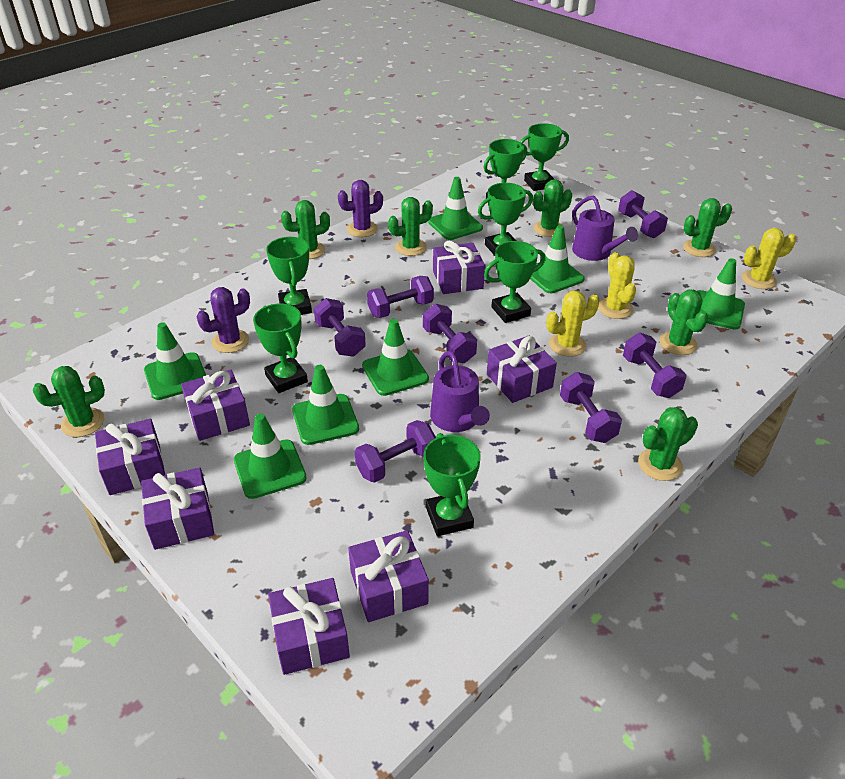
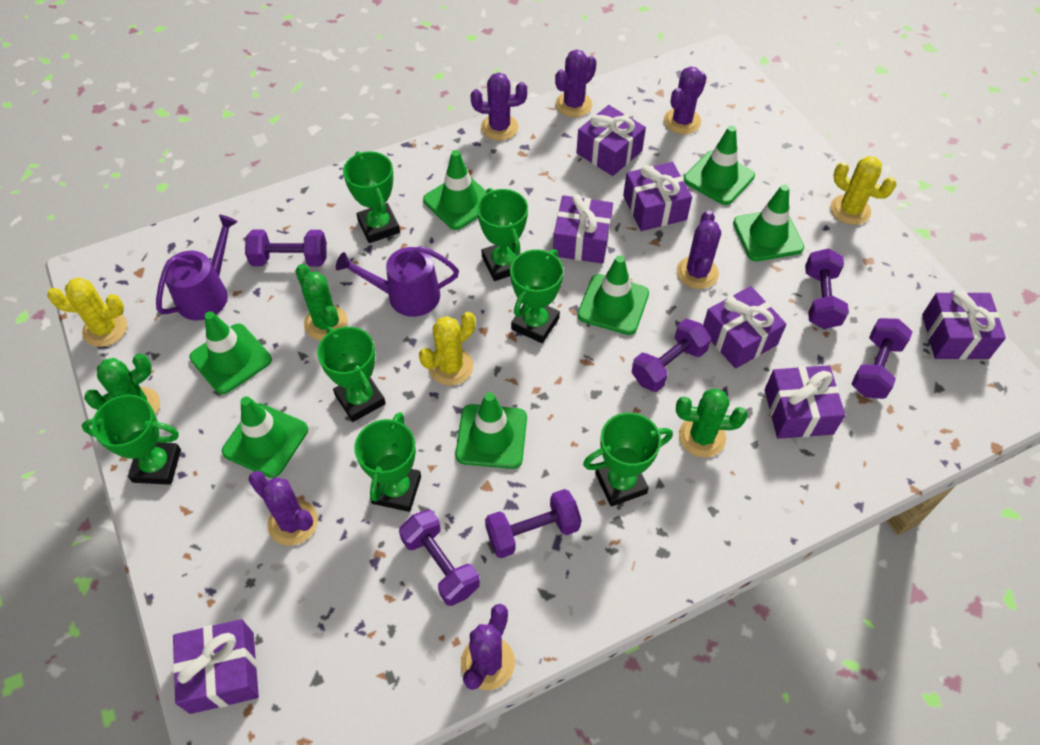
green cactus: [33,366,105,437] [281,200,330,259] [388,197,433,256] [533,179,572,237] [638,407,698,481] [659,289,708,355] [683,198,732,257] = 7 -> [84,354,160,415] [295,264,348,341] [676,388,748,457] = 3
purple cactus: [197,287,250,353] [338,180,383,237] = 2 -> [248,471,318,546] [461,604,515,690] [471,72,527,141] [555,49,597,117] [664,66,707,134] [677,210,721,289] = 6
purple dumbbell: [314,298,366,357] [355,420,436,483] [367,276,434,318] [423,304,477,363] [560,372,622,443] [618,190,668,238] [623,333,687,398] = 7 -> [245,229,327,267] [399,510,480,606] [485,489,581,558] [632,319,711,392] [805,248,849,329] [852,318,912,399] = 6

